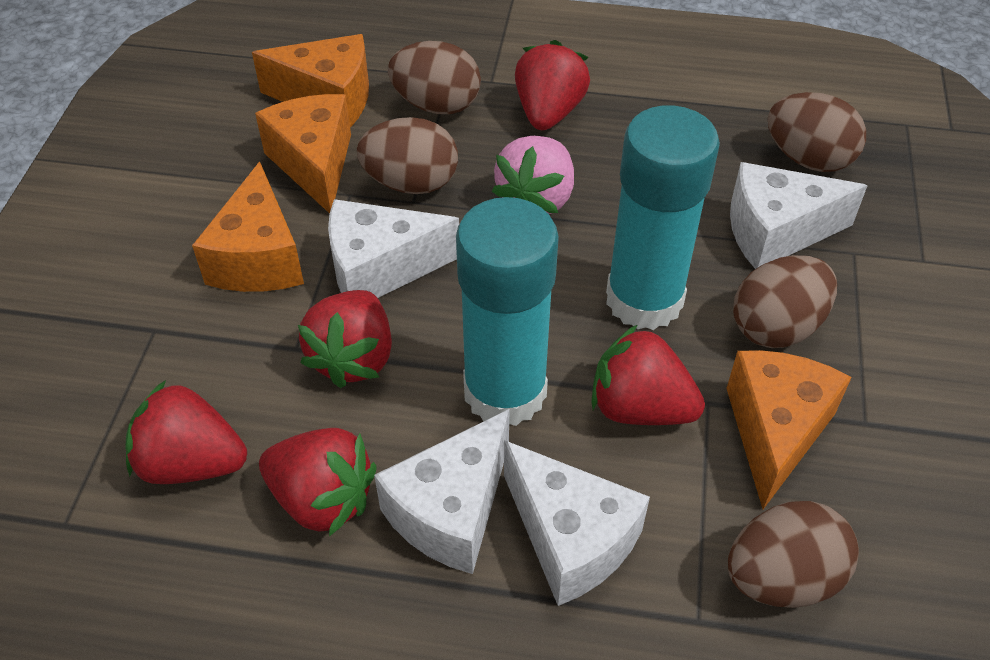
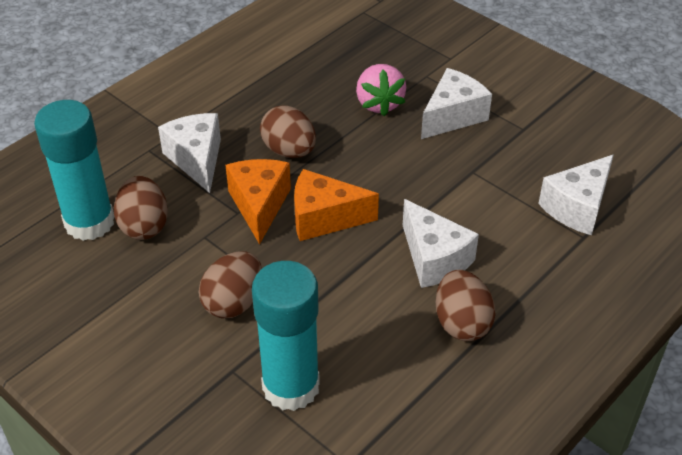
brown egg: [357,117,458,194] [388,41,481,114] [728,501,859,608] [733,255,837,348] [768,92,866,172] = 5 -> [114,176,168,240] [199,251,262,318] [260,105,316,158] [436,270,496,341] = 4
orange cheese: [192,162,304,292] [252,34,369,128] [255,94,351,214] [726,350,852,509] = 4 -> [225,159,291,245] [294,169,379,241] = 2
red strawberry: [125,380,247,484] [259,428,377,536] [298,290,392,388] [515,40,590,130] [591,325,705,425] = 5 -> none = 0

